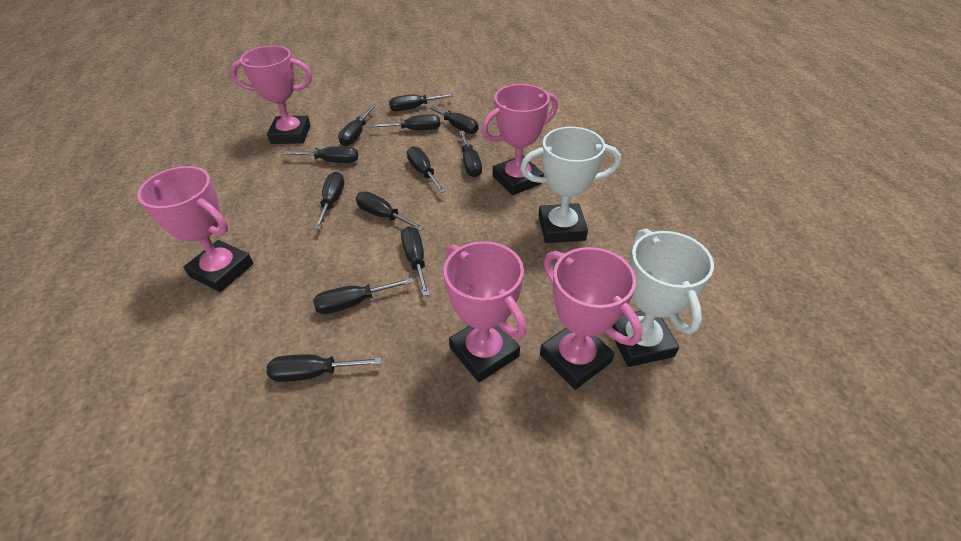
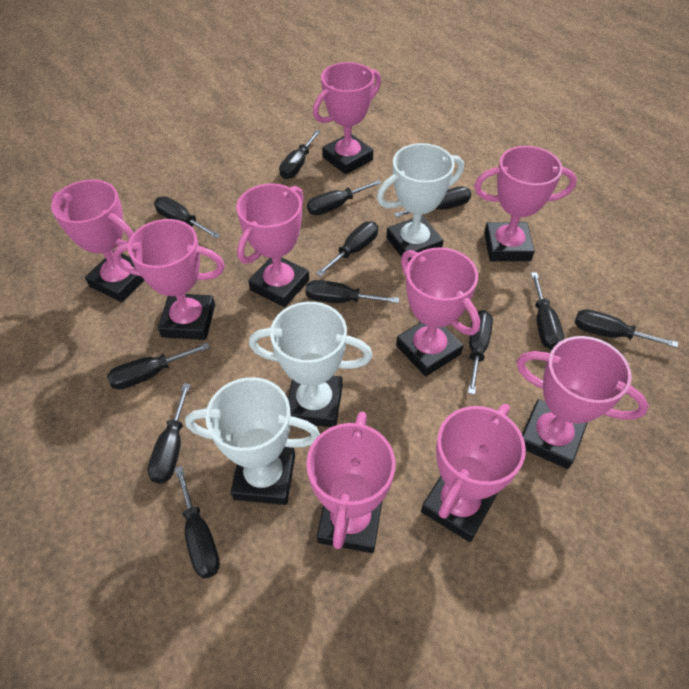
pink trophy: [137,166,253,292] [230,46,312,144] [444,241,527,382] [482,84,558,195] [540,247,643,390] = 5 -> [51,179,144,302] [113,219,225,340] [236,184,309,307] [306,411,395,553] [313,62,381,175] [396,247,480,377] [421,404,526,542] [474,146,577,261] [516,336,649,469] = 9
white trophy: [520,127,621,243] [612,229,714,367] = 2 -> [185,377,320,505] [249,302,373,427] [377,143,464,262] = 3

